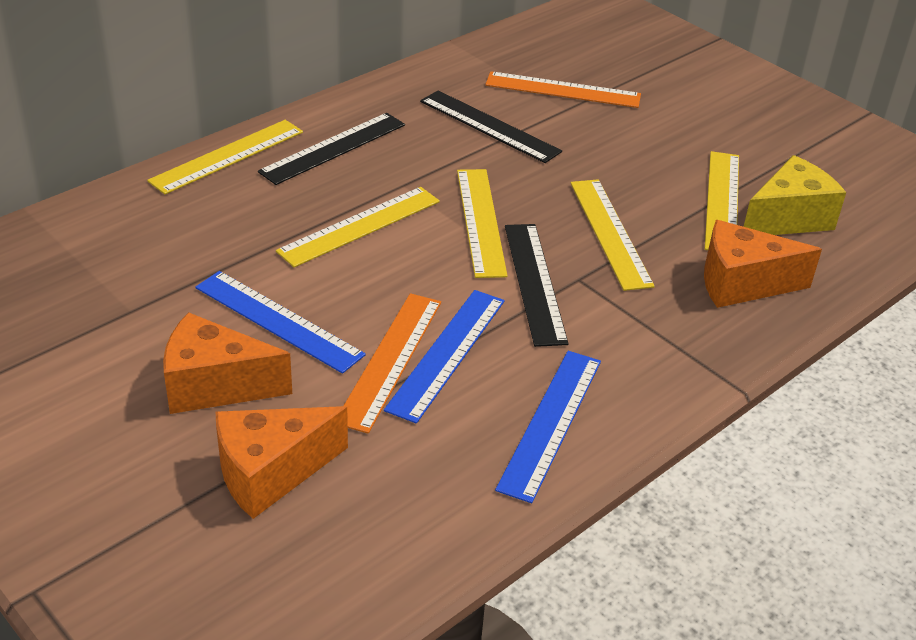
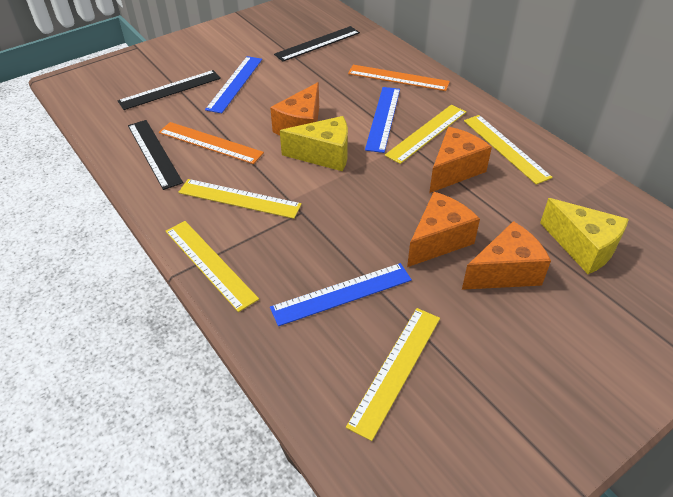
orange cheese: [163,312,292,414] [216,406,348,519] [704,220,822,308] = 3 -> [270,82,319,136] [407,192,480,267] [429,127,492,193] [462,221,551,290] = 4
yellow cheese: [744,155,846,235] = 1 -> [280,116,348,171] [540,198,629,274] = 2

